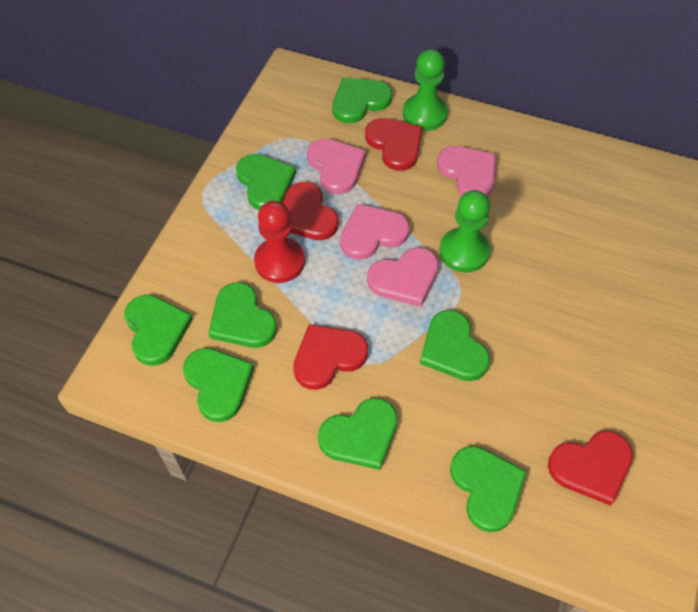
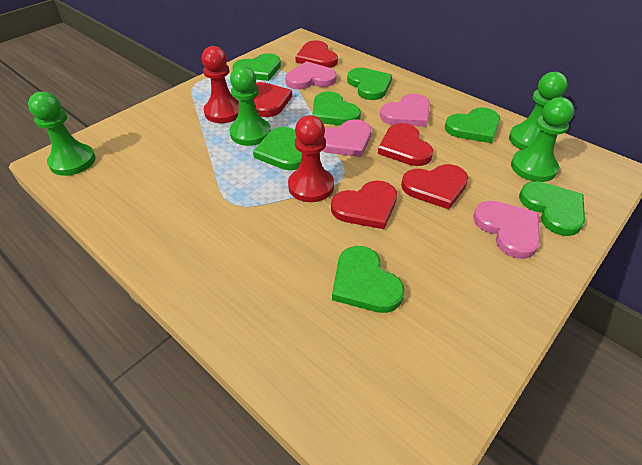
green heart: [124,295,193,366] [183,348,254,422] [208,282,277,348] [236,154,296,210] [318,398,398,470] [332,77,392,123] [420,310,490,381] [450,446,527,532] = 8 -> [232,53,281,81] [253,127,302,170] [312,91,361,125] [332,246,404,313] [347,68,392,100] [445,107,500,143] [519,181,585,236] = 7
green pawn: [403,49,448,131] [439,190,490,272] = 2 -> [28,92,96,176] [230,65,271,146] [509,72,568,150] [511,97,574,182] = 4
red heart: [283,182,339,240] [293,324,368,390] [365,118,423,171] [548,431,633,506] = 4 -> [253,82,292,117] [295,40,338,68] [331,181,397,229] [378,123,433,166] [401,164,468,209] = 5
red pawn: [254,201,305,283] = 1 -> [202,46,239,123] [288,115,334,202] = 2

